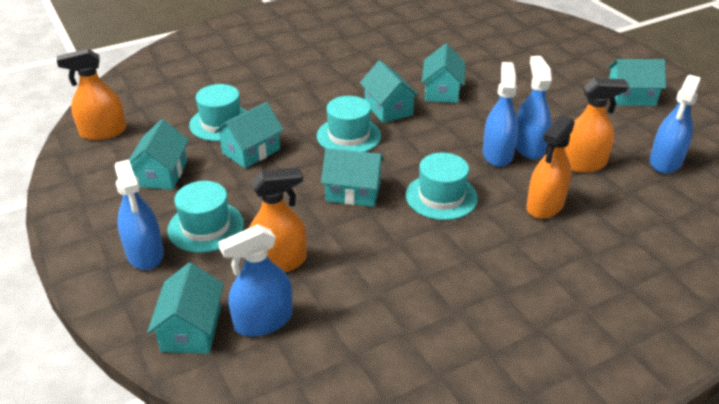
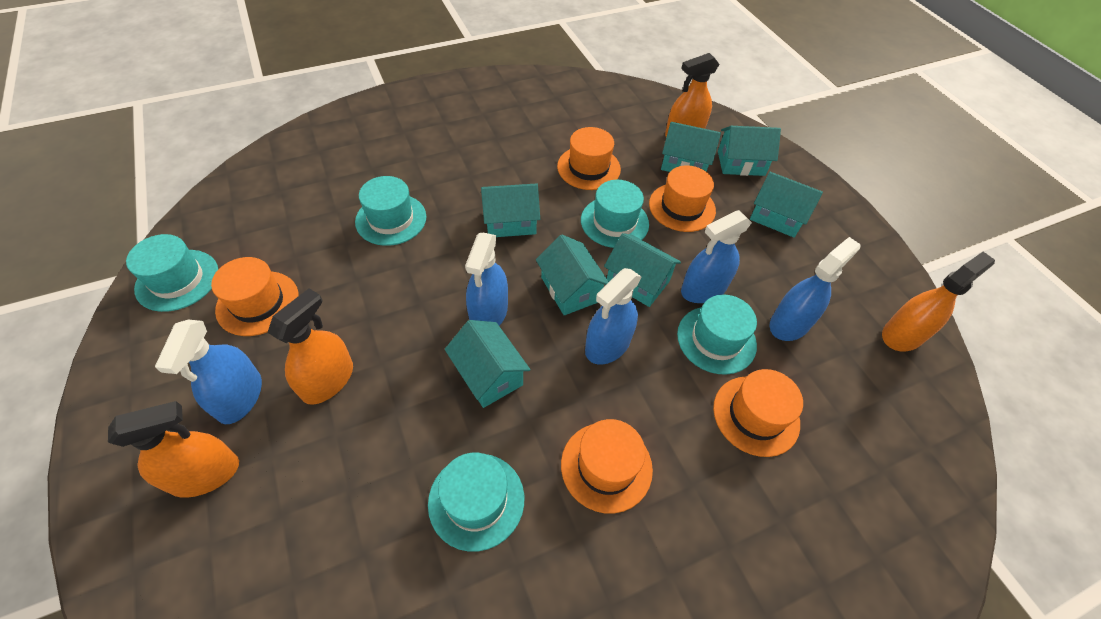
orange hat: none = 0 -> [211,257,299,336] [557,127,621,190] [561,419,653,514] [649,165,716,232] [713,369,803,457] = 5
turquoise hat: [167,181,244,253] [189,84,247,141] [317,96,381,152] [406,153,478,220] = 4 -> [126,234,218,312] [355,176,426,246] [428,453,524,552] [581,180,649,248] [677,295,757,375] = 5

